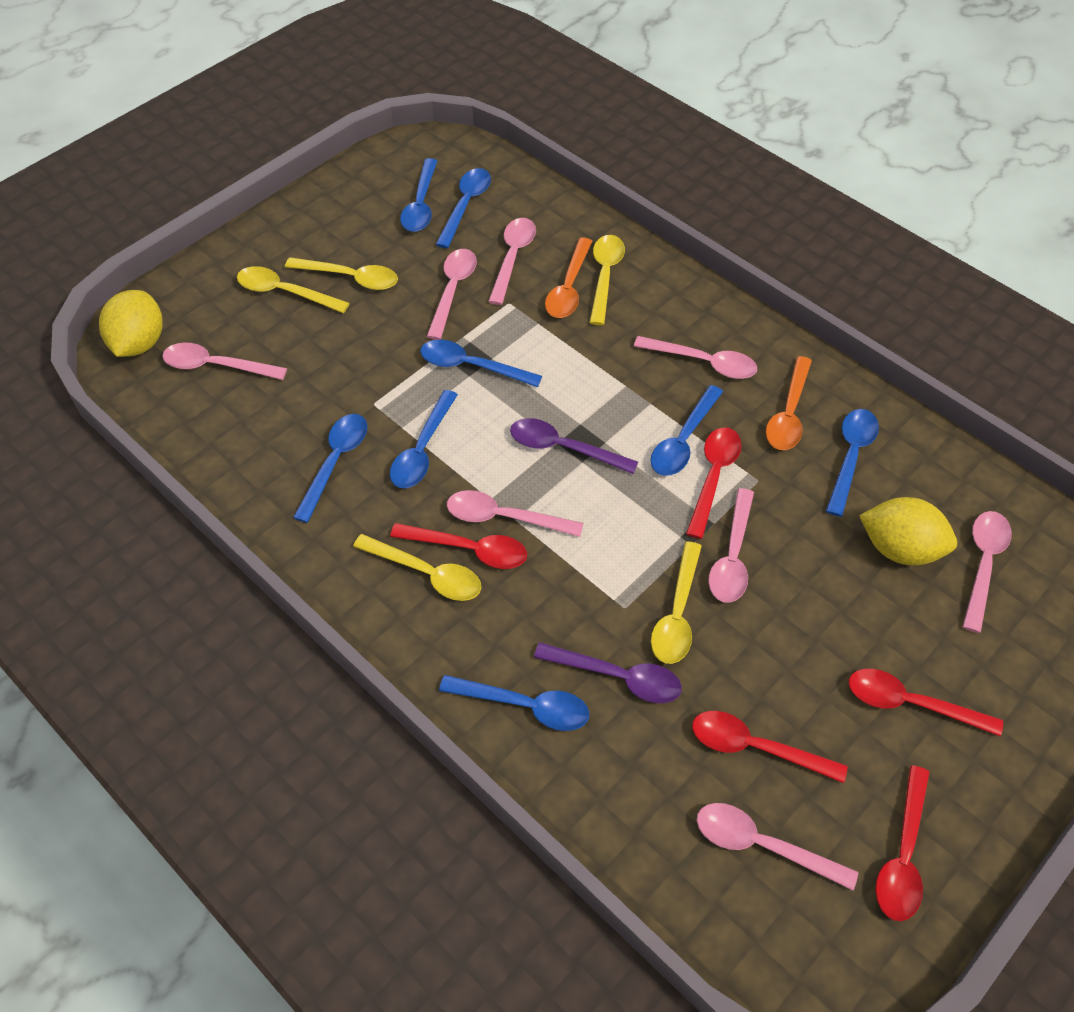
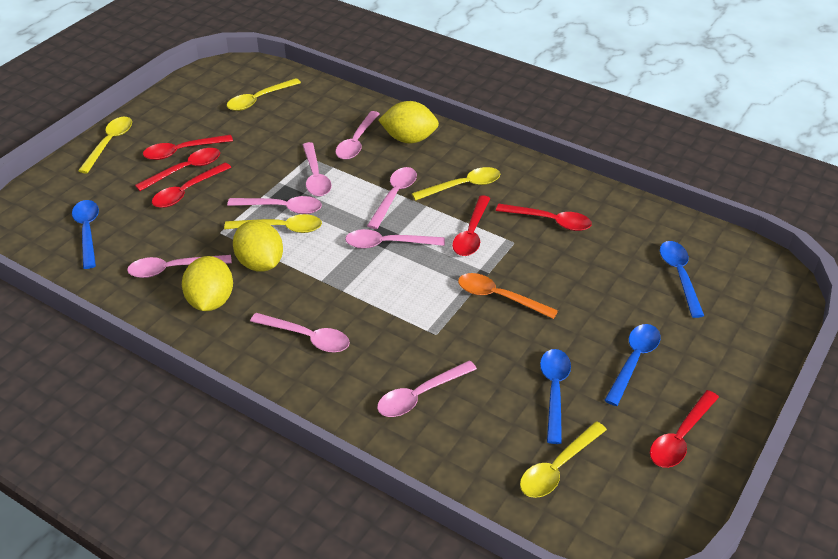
blue spoon: [293,414,367,523] [390,390,458,488] [400,158,437,232] [420,340,542,387] [435,168,491,248] [439,675,589,731] [651,385,723,476] [826,409,879,517] = 8 -> [72,200,99,269] [540,349,571,444] [604,324,661,406] [660,241,704,318] = 4
orange spoon: [545,237,593,318] [766,356,812,450] = 2 -> [458,273,558,319] = 1
purple spoon: [510,418,638,474] [534,642,682,703] = 2 -> none = 0
red spoon: [390,523,527,569] [686,427,742,539] [692,711,848,783] [849,669,1003,737] [875,765,930,921] = 5 -> [135,148,220,191] [143,135,233,160] [152,162,231,208] [452,195,490,256] [496,204,592,231] [650,390,719,468] = 6
yellow lemon: [99,290,162,357] [859,497,957,565] = 2 -> [182,256,233,311] [233,220,283,272] [378,101,439,143] = 3

